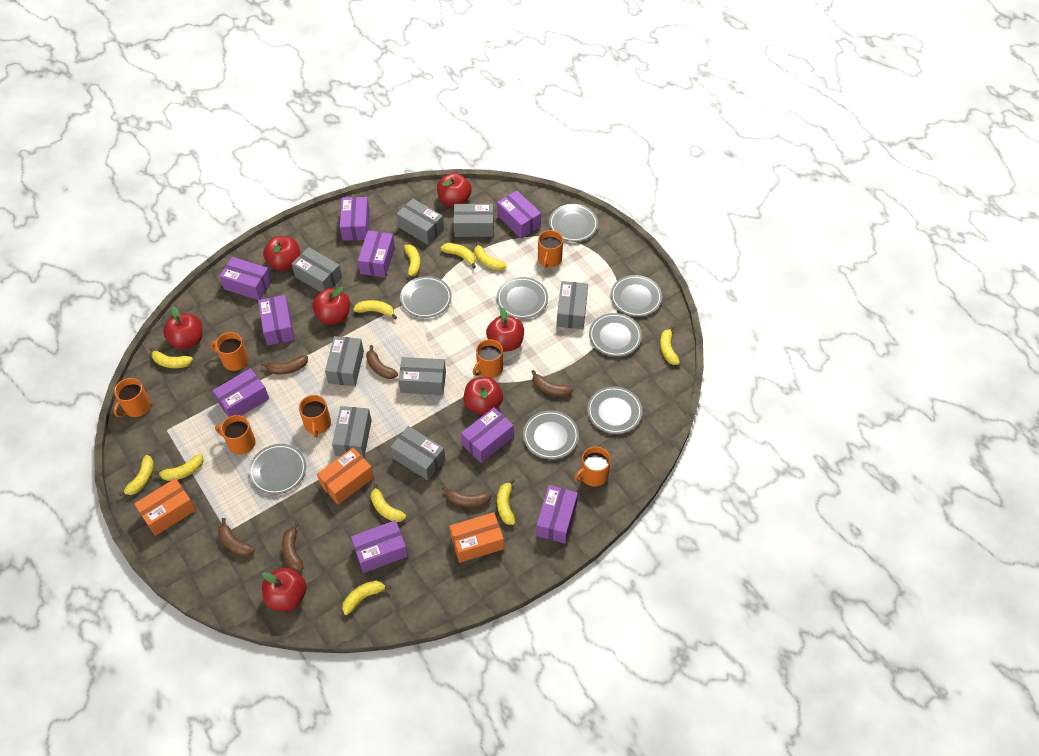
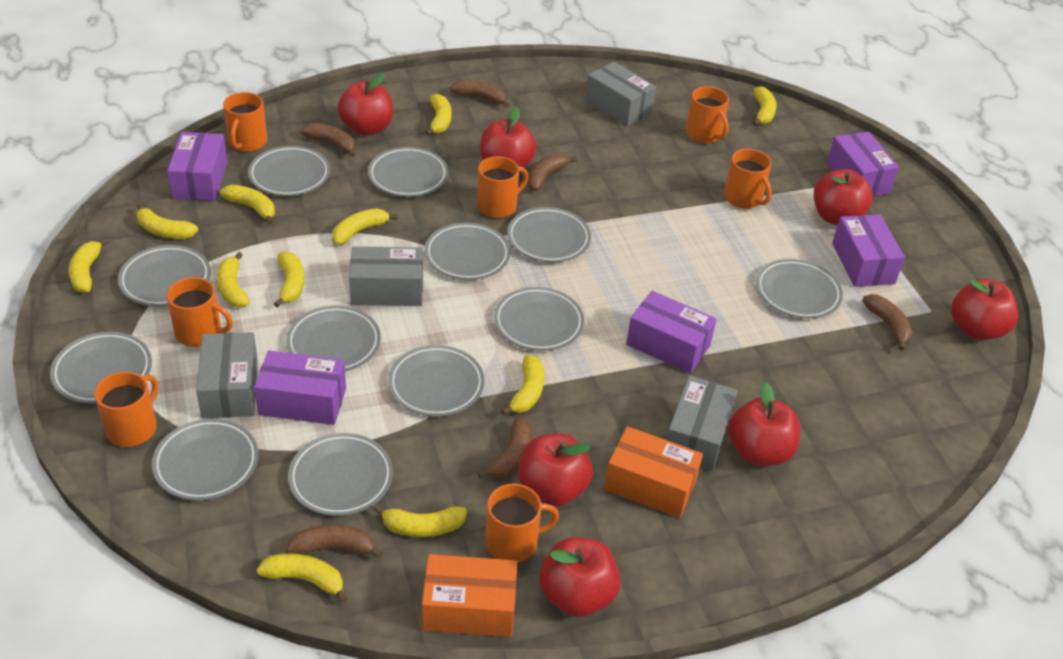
grey box: [292,247,342,292] [325,336,364,386] [332,406,372,458] [390,426,445,481] [397,198,444,245] [399,357,446,395] [453,204,494,237] [557,281,588,329] = 8 -> [196,332,258,419] [349,246,423,306] [585,62,656,126] [667,375,738,471] = 4
grey plate: [249,444,306,495] [400,276,452,318] [497,277,548,319] [523,410,579,459] [549,204,598,242] [587,386,643,434] [589,313,642,357] [611,275,662,317] = 8 -> [50,332,152,403] [118,245,211,306] [152,419,258,501] [248,146,330,196] [286,306,381,371] [288,433,393,516] [368,147,448,197] [388,345,485,417] [424,223,510,280] [494,287,584,351] [507,207,591,262] [756,259,843,319] = 12
orange box: [134,478,196,536] [317,447,374,505] [449,512,504,563] = 3 -> [422,554,517,637] [604,426,703,518] = 2
purple box: [213,368,269,417] [219,257,272,300] [258,295,295,345] [340,197,370,241] [351,520,408,573] [358,230,395,278] [461,407,514,463] [497,190,541,239] [536,485,578,543] = 9 -> [167,132,228,201] [254,351,346,425] [626,291,717,374] [827,132,899,196] [832,214,905,287] = 5

